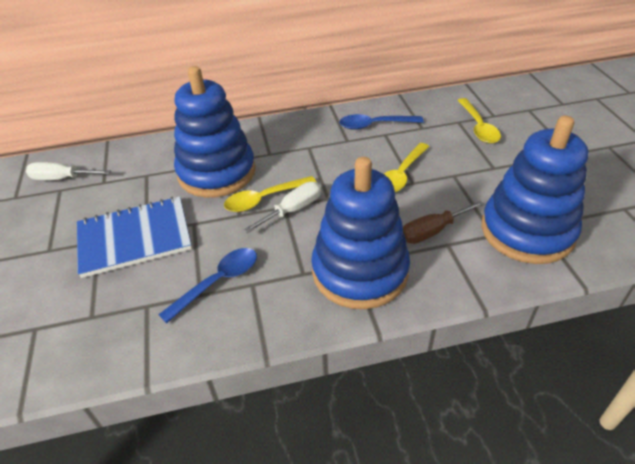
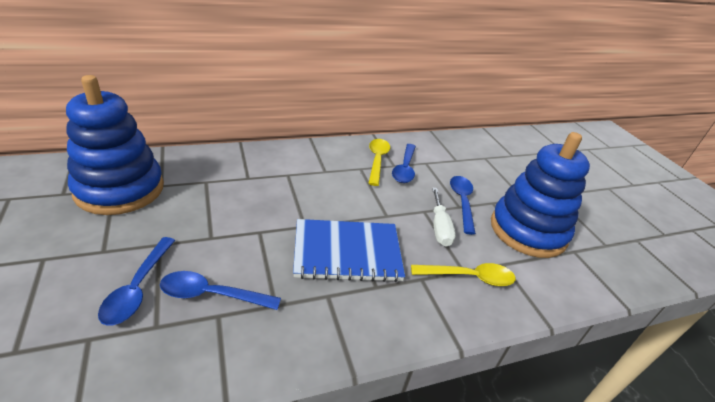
blue spoon: [158,248,257,323] [339,114,424,130] = 2 -> [98,237,175,326] [160,271,281,310] [392,144,416,183] [450,176,476,235] = 4
blue stacking toy: [174,66,256,198] [311,157,410,309] [481,116,588,264] = 3 -> [66,75,164,215] [491,132,590,258] = 2
brown screwdriver: [403,200,484,244] = 1 -> none = 0
white screwdriver: [26,162,111,180] [244,182,321,233] = 2 -> [432,188,456,247] = 1
yellow spoon: [224,176,316,212] [384,143,429,192] [457,98,501,143] = 3 -> [368,139,390,186] [411,263,516,286] = 2

